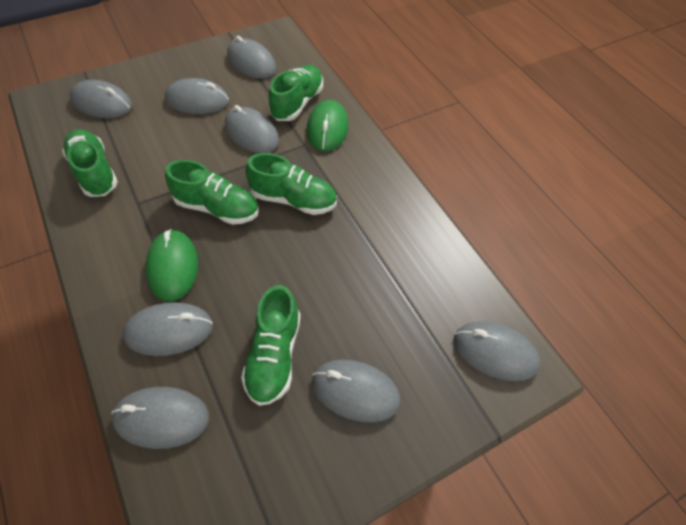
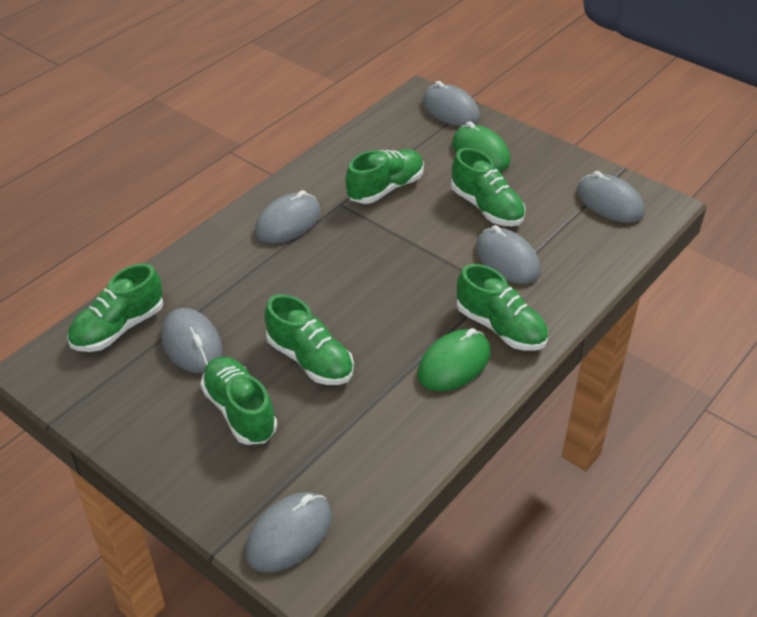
green shoe: [62,129,118,197] [165,160,259,225] [241,285,301,406] [245,153,337,215] [269,65,323,121] = 5 -> [67,263,163,352] [201,357,277,445] [264,294,354,385] [346,149,424,204] [451,148,526,226] [457,264,548,351] = 6
grey mouse: [70,80,132,118] [111,387,209,449] [123,302,213,356] [165,78,229,114] [225,105,279,153] [227,36,276,78] [312,359,401,423] [454,322,540,381] = 8 -> [161,308,223,373] [245,492,332,573] [255,190,321,244] [422,81,480,127] [476,225,541,284] [577,171,645,223] = 6

